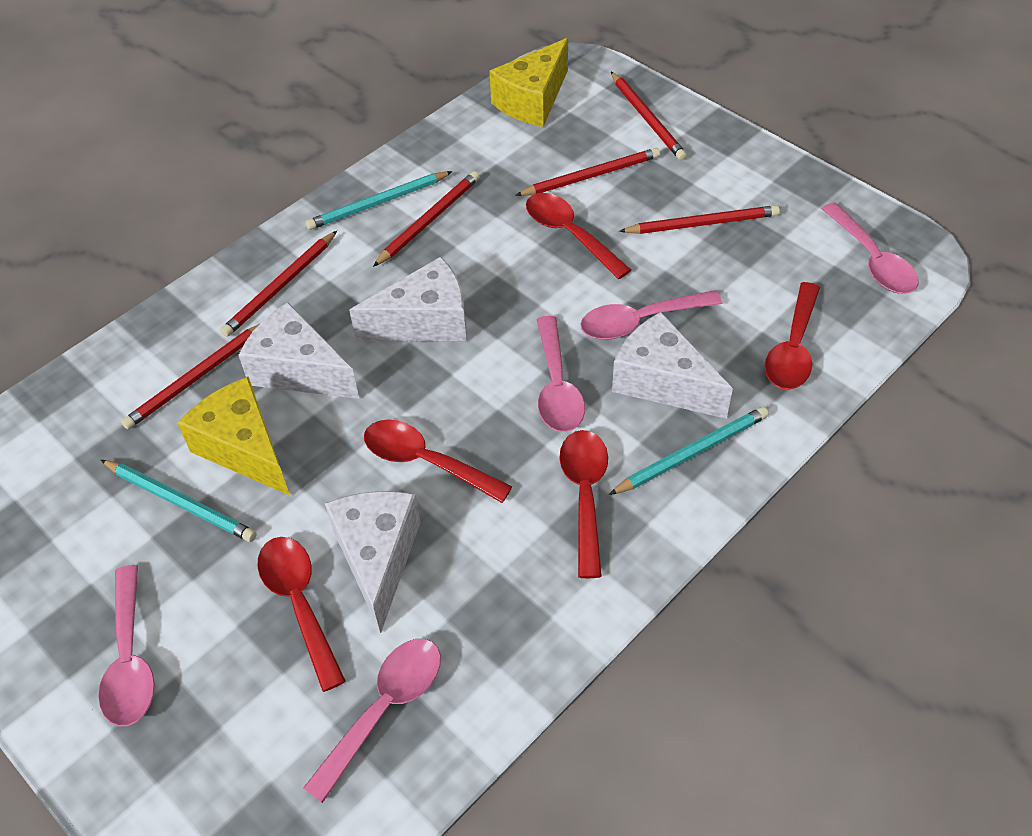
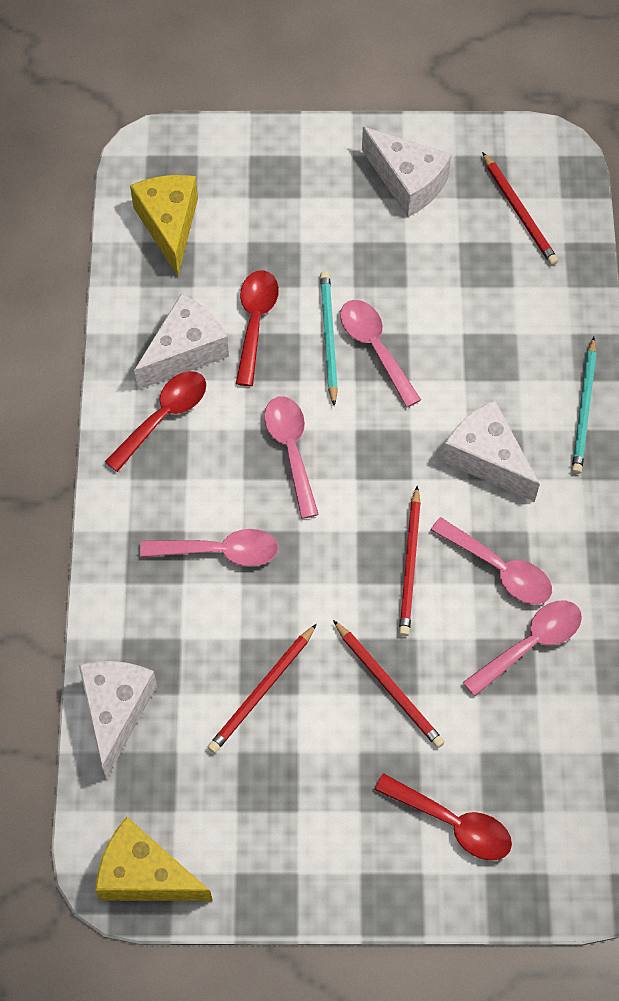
red pencil: [121,324,259,429] [220,231,337,337] [373,171,480,267] [515,148,660,196] [611,72,687,160] [619,205,780,234] = 6 -> [208,624,317,753] [333,620,445,748] [399,486,421,636] [482,152,558,265] = 4
red spoon: [258,537,346,692] [364,420,513,503] [526,193,631,279] [559,430,608,578] [765,282,820,390] = 5 -> [104,371,206,472] [236,270,279,386] [374,773,512,861] = 3
turquoise pencil: [101,460,257,542] [306,171,453,230] [609,407,769,495] = 3 -> [320,271,338,406] [572,336,597,474] = 2

